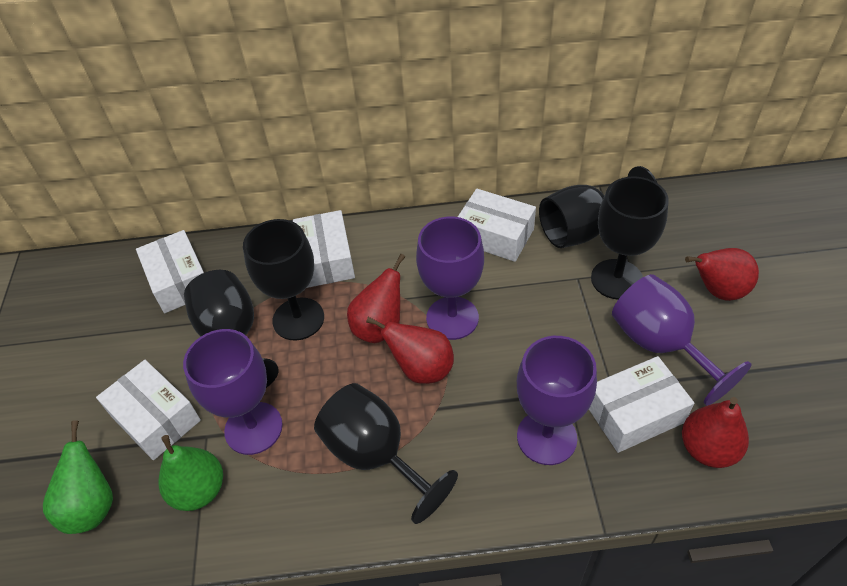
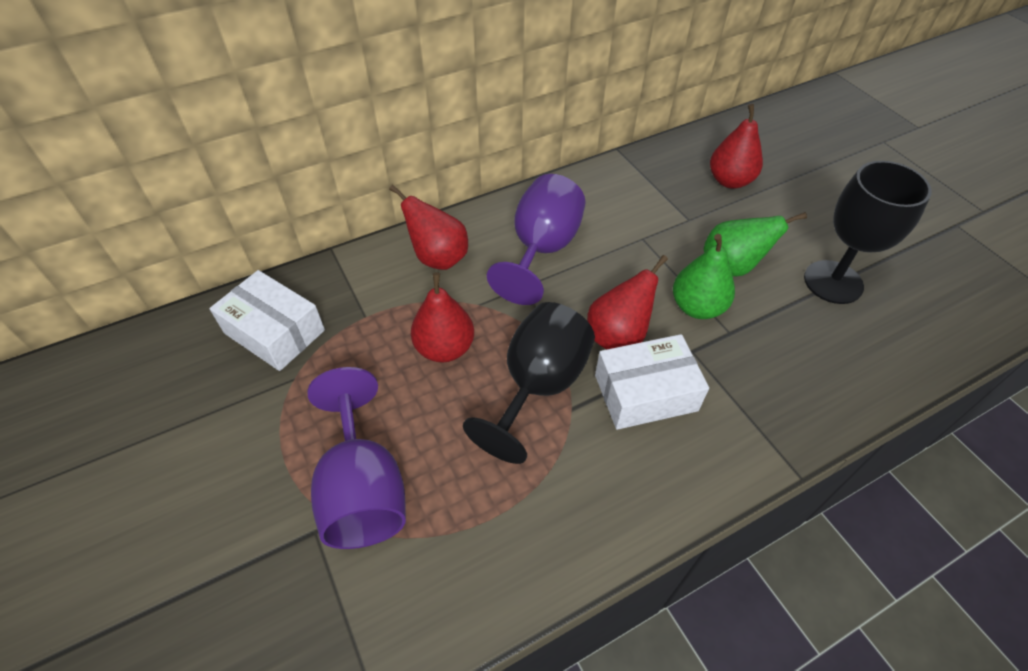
black goblet: [184,270,279,388] [243,219,324,340] [314,383,458,524] [539,166,657,248] [591,176,669,300] = 5 -> [463,302,595,464] [804,161,932,304] = 2
purple goblet: [183,329,283,455] [416,217,484,340] [517,336,597,465] [612,274,751,406] = 4 -> [307,367,406,549] [487,174,586,305] = 2
white box: [96,360,201,460] [136,230,204,313] [293,210,355,288] [458,189,536,262] [589,356,694,453] = 5 -> [209,270,325,371] [595,334,709,430] = 2

